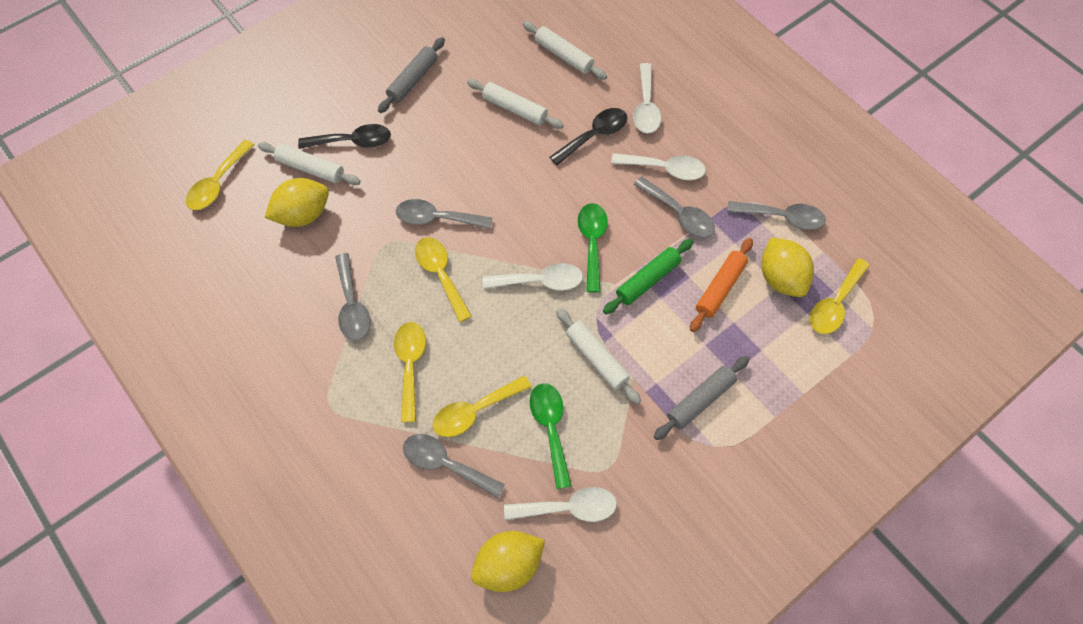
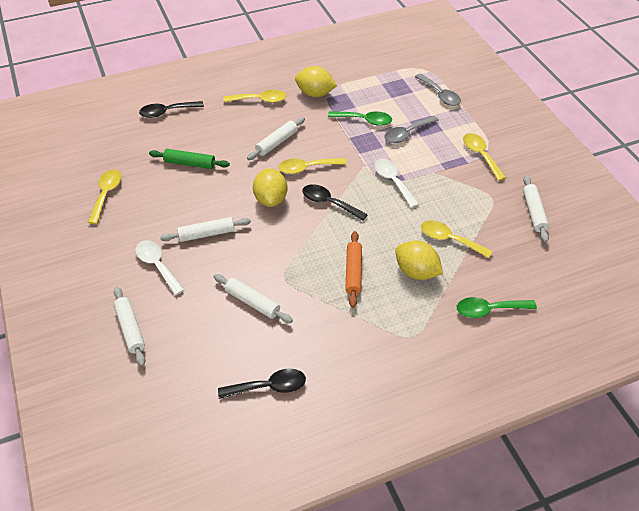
black spoon: [298,124,391,149] [550,108,627,165] = 2 -> [139,101,204,118] [218,368,306,399] [302,184,368,221] = 3
grey rolling pin: [378,37,445,113] [654,356,750,440] = 2 -> none = 0
grey spoon: [335,253,371,340] [396,199,492,229] [403,434,505,498] [634,176,715,238] [727,201,826,230] = 5 -> [384,116,439,143] [415,73,461,106] = 2
white rolling pin: [258,142,361,185] [467,79,564,129] [523,21,607,80] [556,308,641,405] = 4 -> [114,287,146,366] [160,217,251,242] [214,274,293,323] [247,117,305,160] [523,176,549,243] = 5
white spoon: [483,263,583,291] [504,487,617,522] [611,153,706,180] [633,63,661,134] = 4 -> [135,240,184,295] [374,159,419,208] = 2

